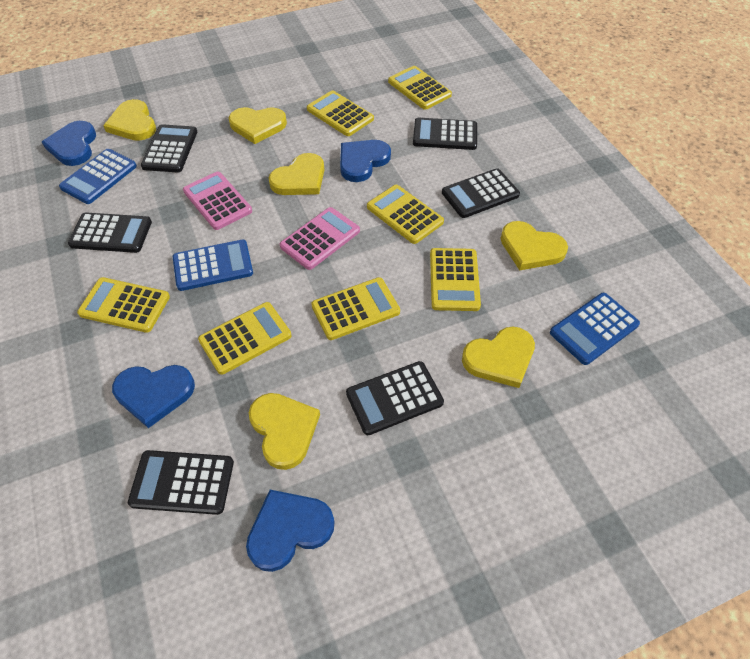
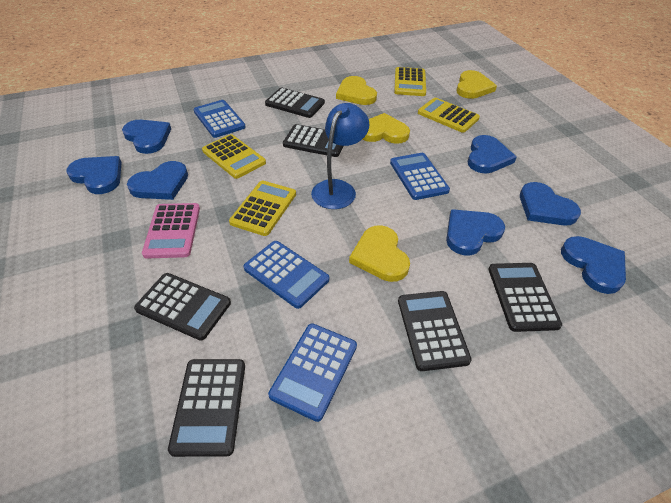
blue calculator: [59,149,137,204] [173,239,253,291] [550,293,640,365] = 3 -> [194,100,246,138] [244,241,329,309] [268,323,357,422] [390,153,450,200] = 4
blue heart: [42,121,96,166] [112,365,195,428] [246,490,335,572] [340,140,391,182] = 4 -> [66,156,122,194] [122,120,171,154] [127,161,188,200] [446,209,505,255] [468,135,517,174] [520,182,581,225] [561,236,626,294] = 7
blue lamp: none = 0 -> [311,103,369,209] = 1
pink calculator: [183,172,252,230] [280,207,360,270] = 2 -> [142,203,200,259] = 1
yellow calculator: [77,277,170,333] [198,302,292,375] [307,90,374,136] [311,277,400,340] [367,185,444,244] [388,66,452,110] [430,248,481,311] = 7 -> [202,134,266,179] [229,180,296,236] [394,67,426,96] [418,98,480,133] = 4
yellow heart: [103,99,156,141] [229,107,287,144] [249,393,320,470] [269,153,324,195] [462,326,535,388] [500,221,568,270] = 6 -> [336,76,377,105] [349,225,410,282] [362,113,410,144] [456,70,497,99] = 4

